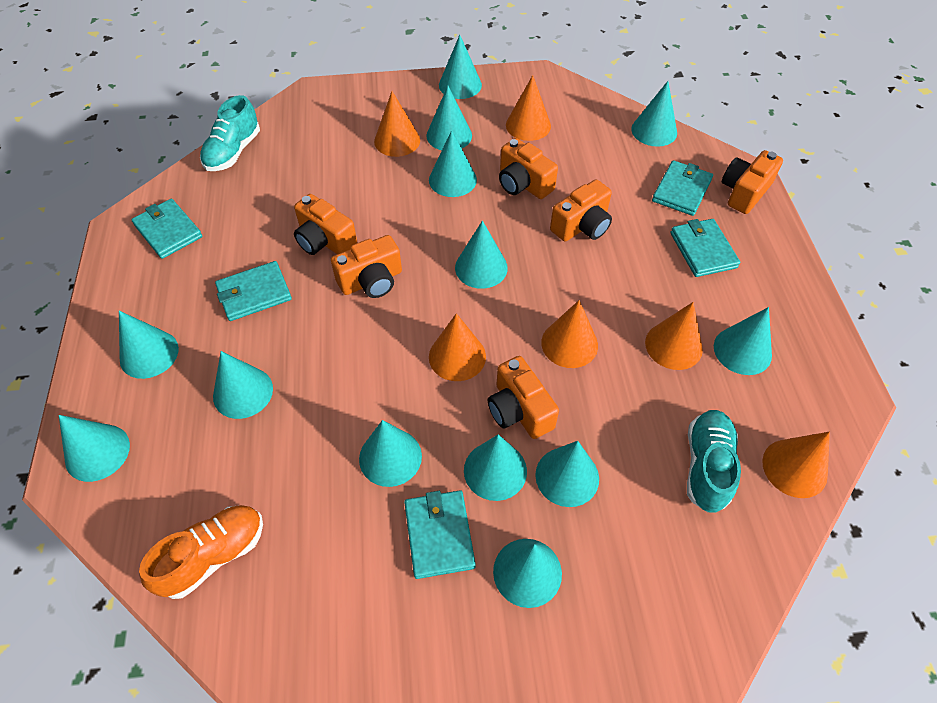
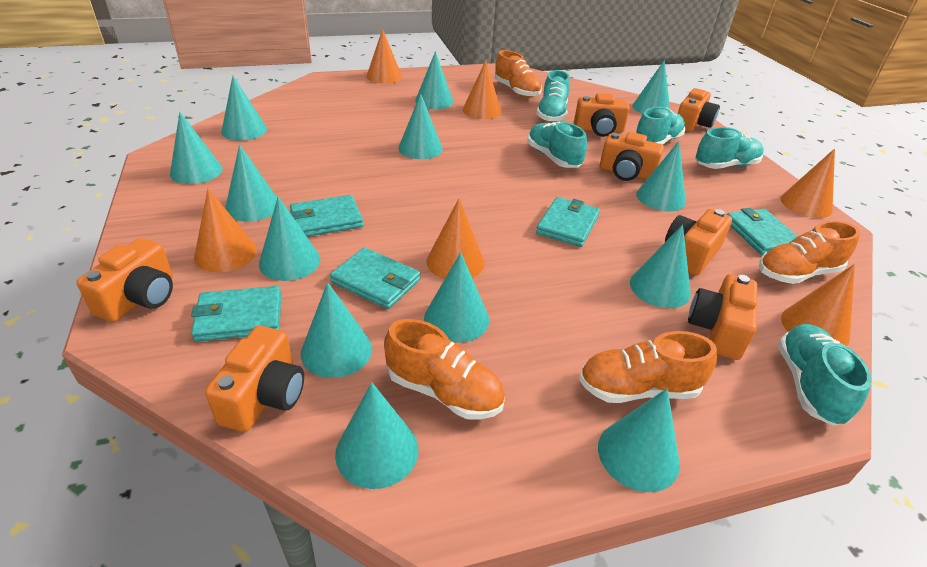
orange camera: [294,194,357,255] [331,235,402,298] [488,356,559,439] [499,138,558,199] [550,179,612,242] [722,150,783,214] = 6 -> [76,238,173,322] [205,325,304,432] [574,93,630,137] [600,132,664,181] [665,209,732,276] [678,88,720,132] [688,274,757,360] = 7
orange shoe: [139,505,263,599] = 1 -> [384,319,505,420] [495,50,542,98] [579,331,717,403] [759,221,860,284] = 4
turquoise shoe: [200,95,260,171] [687,410,741,513] = 2 -> [527,122,587,168] [536,70,570,123] [636,107,685,145] [695,127,764,169] [778,324,872,426] = 5

